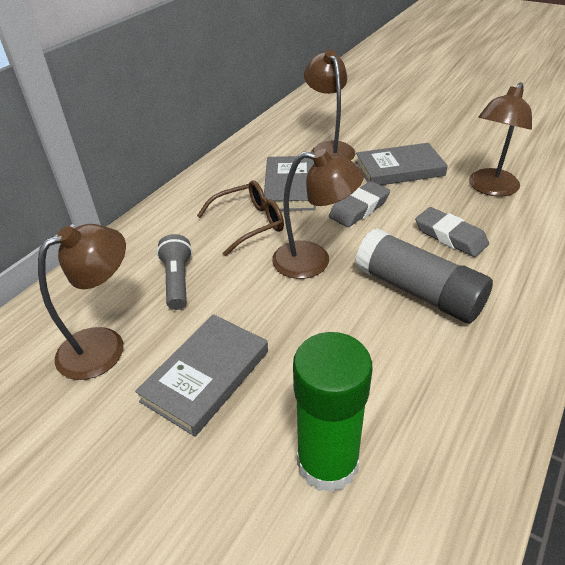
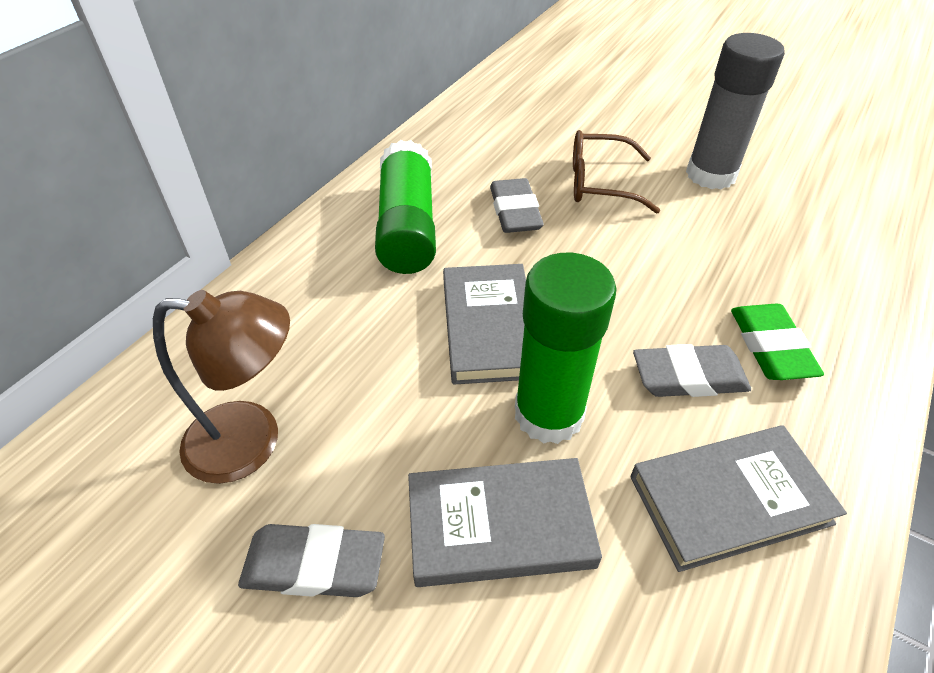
brown lamp: [38,224,126,380] [272,149,364,279] [304,50,355,160] [469,83,532,197] = 4 -> [153,290,290,484] = 1
green eraser: none = 0 -> [731,304,824,380] = 1
green glue stick: [293,332,372,493] = 1 -> [375,140,436,274] [515,253,617,444] = 2
grey eraser: [329,181,390,227] [415,207,489,257] = 2 -> [238,524,385,597] [490,178,544,233] [633,344,751,397] = 3
grey flashlight: [157,234,192,310] = 1 -> none = 0

